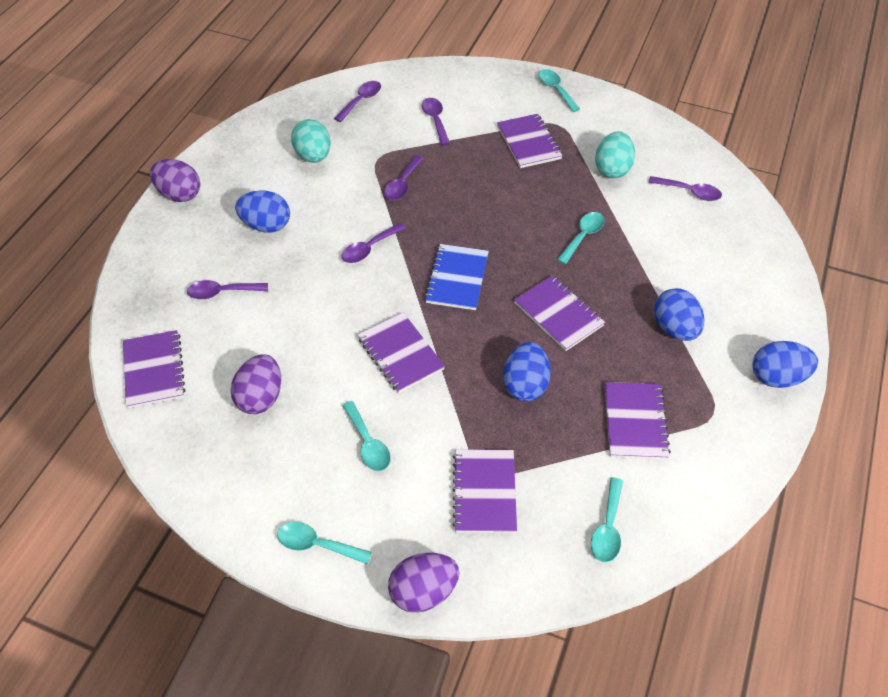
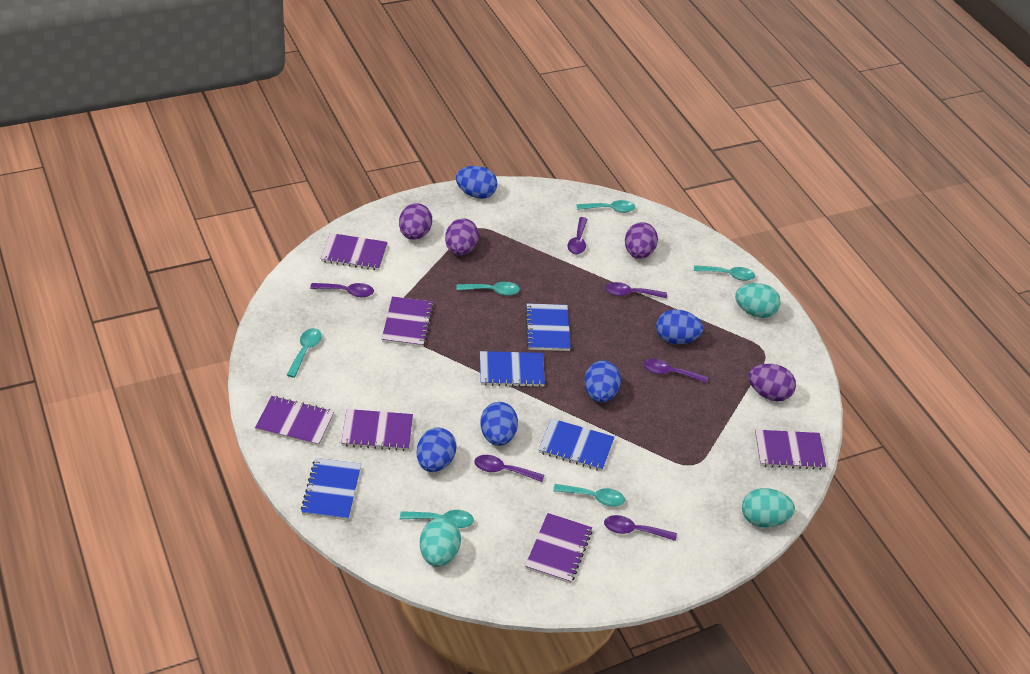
blue egg: [235,190,290,233] [503,342,551,401] [654,288,704,341] [752,341,818,388] = 4 -> [417,427,457,472] [456,166,497,199] [480,402,518,446] [584,360,621,402] [656,309,703,344] = 5
blue notebook: [424,244,489,310] = 1 -> [301,458,361,520] [480,351,545,387] [525,303,571,351] [538,418,615,471] = 4
purple egg: [150,159,200,202] [231,354,281,414] [388,553,460,613] = 3 -> [399,203,432,240] [445,218,479,255] [625,222,658,259] [748,364,796,402] = 4
turquoise egg: [291,119,331,163] [595,131,635,178] = 2 -> [420,518,461,567] [735,283,781,318] [742,488,795,528] = 3
turquoise spoon: [277,522,372,564] [342,401,391,471] [538,69,580,112] [557,212,605,264] [591,477,623,562] = 5 -> [287,328,322,378] [400,510,474,528] [456,282,520,296] [553,484,625,507] [576,200,635,213] [694,265,755,281] = 6

